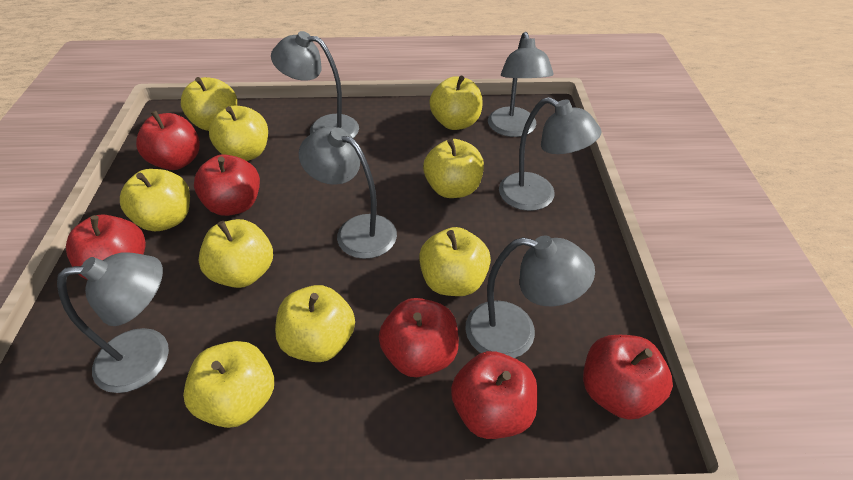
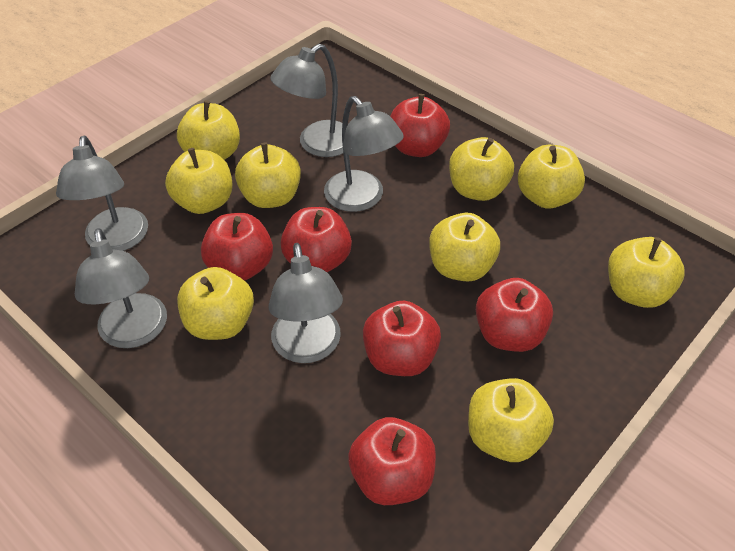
grey lamp: [57,253,169,393] [271,31,359,138] [299,127,397,259] [465,235,595,358] [488,32,554,137] [499,97,601,211] = 6 -> [56,136,148,251] [75,228,167,348] [269,243,343,363] [270,44,343,157] [324,96,404,212] = 5

